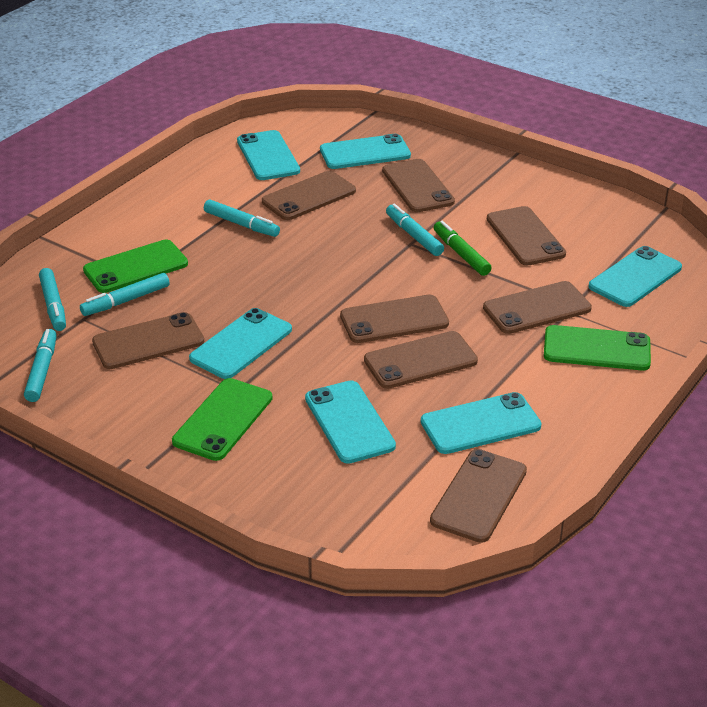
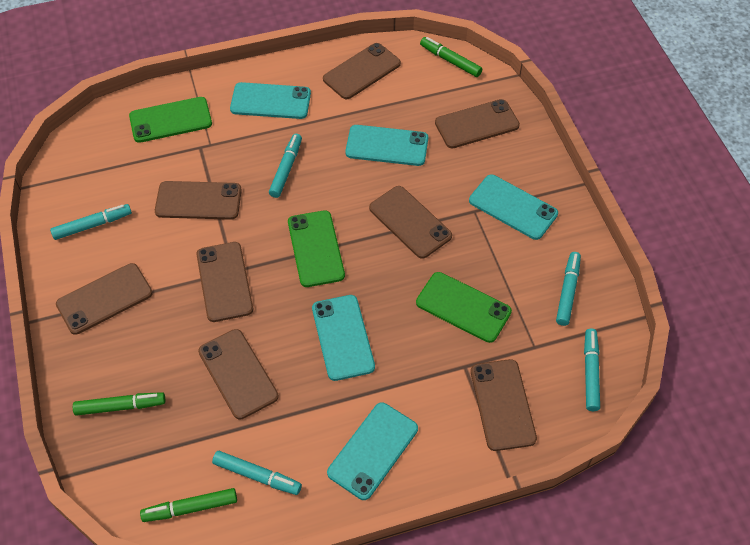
green marker: [434,221,492,276] = 1 -> [73,392,165,416] [140,488,237,522] [420,37,482,77] = 3
turquoise phone: [189,308,292,379] [237,130,300,180] [305,380,396,464] [320,134,411,169] [421,392,541,454] [589,246,682,307] = 6 -> [230,82,311,119] [312,295,375,381] [327,402,418,500] [345,125,428,166] [469,175,558,240] = 5

